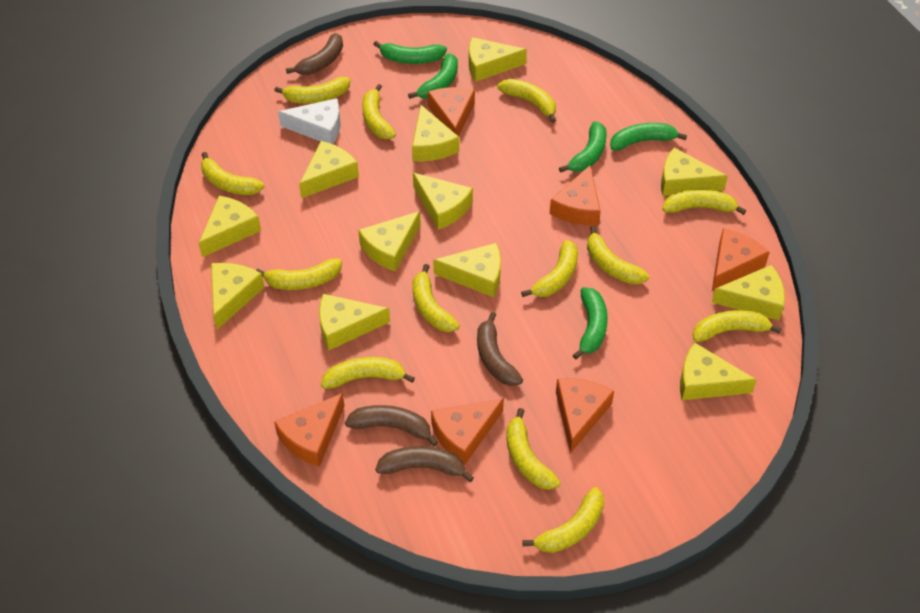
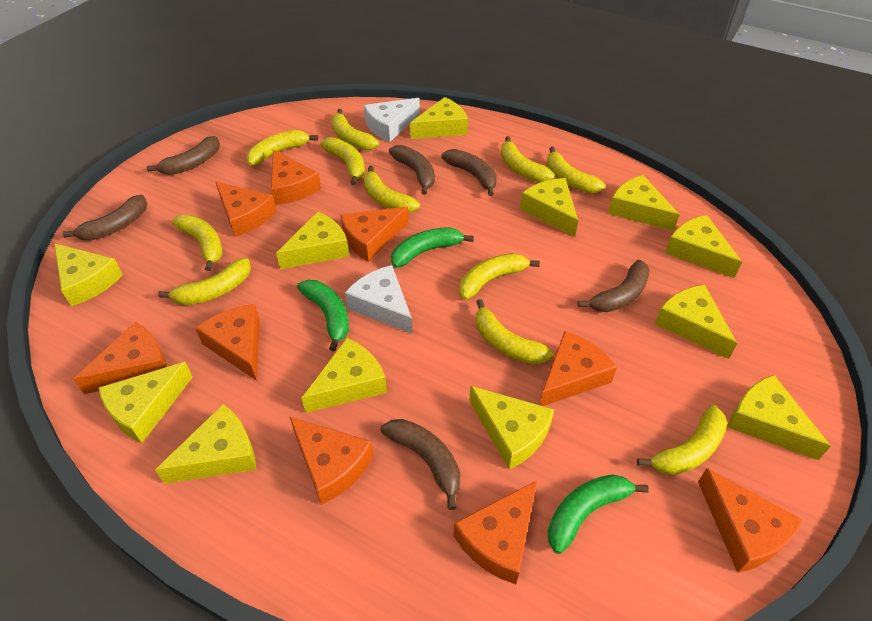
brown banana: [286,33,343,75] [345,405,438,446] [375,446,474,482] [477,312,523,386] = 4 -> [63,195,147,241] [146,136,220,175] [380,419,460,510] [389,145,435,195] [441,149,497,196] [578,260,650,312] = 6
green banana: [373,41,447,64] [408,53,458,99] [559,121,607,173] [572,287,608,359] [610,123,687,151] = 5 -> [297,280,349,352] [391,227,474,268] [548,474,649,554] = 3
orange cheese: [274,393,345,467] [428,87,475,136] [431,398,504,465] [549,165,601,226] [556,378,614,453] [712,228,770,291] = 6 -> [74,322,168,394] [195,304,260,381] [216,182,277,237] [271,150,321,205] [289,416,373,505] [341,207,409,262] [453,481,537,584] [540,331,617,406] [698,468,803,573] = 9
white cheese: [278,98,340,144] = 1 -> [345,265,413,334] [364,98,420,142] = 2
yellow banana: [201,152,264,195] [256,259,342,290] [274,77,350,103] [321,357,415,389] [362,84,396,139] [412,264,460,332] [497,79,556,123] [506,408,561,490] [521,240,578,297] [522,487,604,553] [587,226,649,284] [662,189,746,215] [693,310,782,342] = 13 -> [158,258,251,305] [172,215,223,271] [246,130,318,165] [320,137,365,185] [331,109,379,150] [363,166,420,213] [459,253,540,300] [476,299,553,365] [501,136,555,183] [547,147,606,194] [637,405,727,475] = 11

